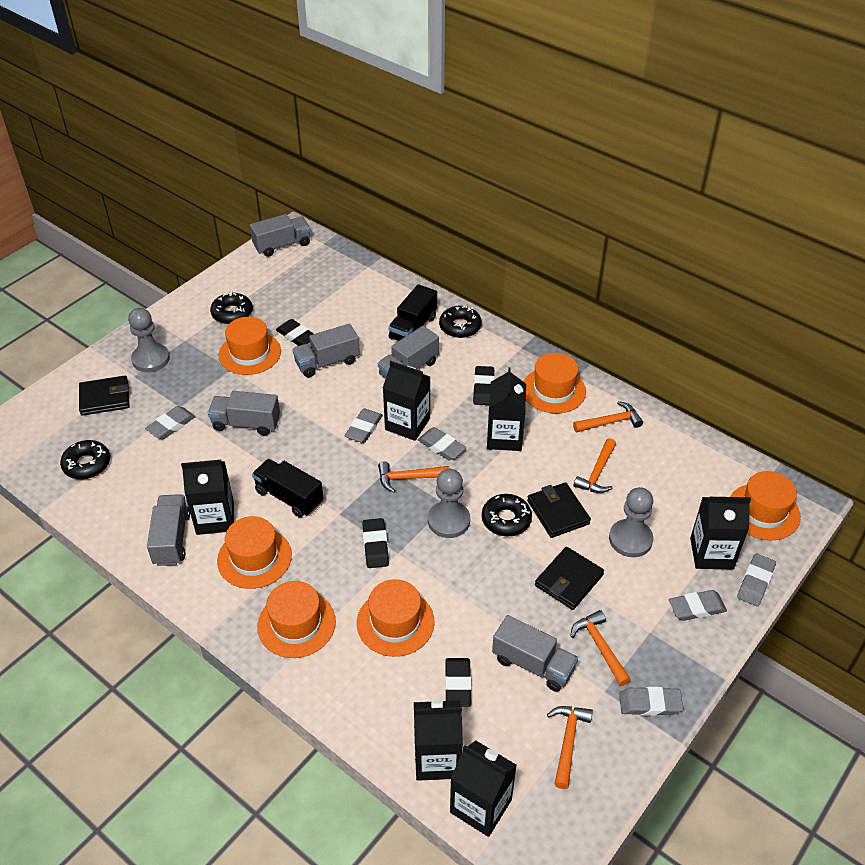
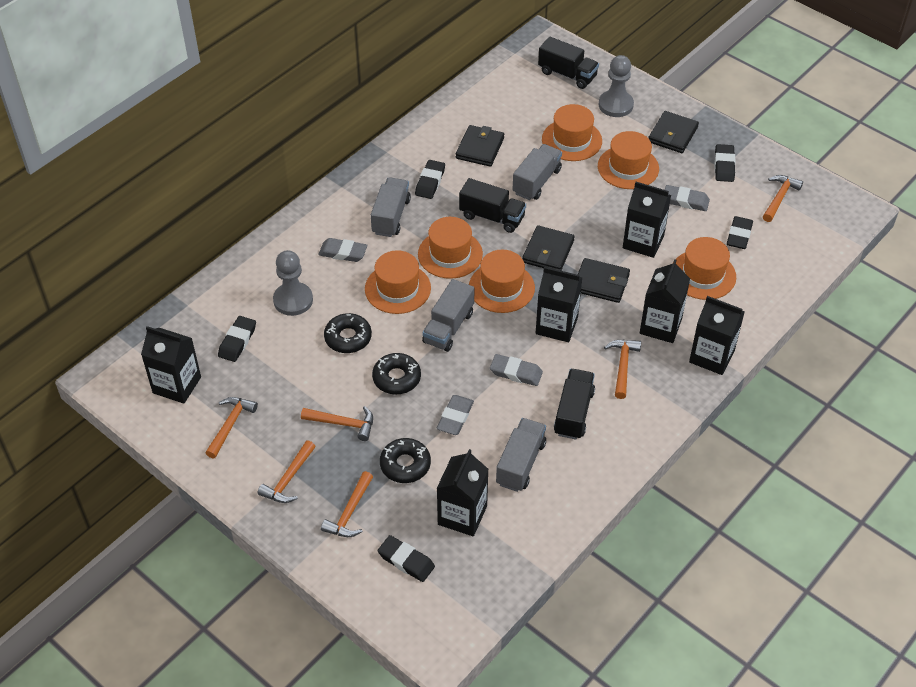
black donut: [60,440,110,479] [210,291,253,324] [439,306,482,338] [482,494,532,537] = 4 -> [324,313,372,353] [372,353,421,394] [380,438,431,483] = 3
black eraser: [276,319,314,346] [362,518,389,568] [445,658,472,707] [473,366,495,405] = 4 -> [218,316,256,362] [378,535,435,582] [415,160,445,199] [715,144,735,182] [727,216,753,249] = 5
black truck: [252,459,324,518] [388,284,437,341] = 2 -> [459,178,526,233] [538,37,599,89] [554,369,595,440] = 3
black wallet: [79,376,130,416] [527,482,591,538] [535,547,604,610] = 3 -> [456,125,504,167] [522,225,575,271] [578,258,630,303] [648,111,699,153] = 4
grey eraser: [145,406,195,439] [345,409,383,443] [418,427,466,460] [619,687,683,716] [669,590,727,621] [737,553,776,606] = 6 -> [318,238,368,262] [437,395,474,435] [490,354,543,386] [665,185,710,211] = 4
grey pawn: [128,308,170,372] [428,469,470,538] [609,487,653,557] = 3 -> [273,250,313,316] [599,55,634,117] = 2
grey truck: [147,494,190,566] [208,391,280,435] [250,214,311,257] [292,324,360,378] [378,326,439,379] [492,615,578,692] = 6 -> [371,177,411,237] [422,279,474,352] [496,418,546,492] [512,144,562,200] = 4
orange hammer: [378,461,450,493] [547,706,593,789] [570,610,631,686] [573,401,643,432] [574,438,616,493] = 5 -> [206,397,258,458] [257,440,316,503] [301,406,373,441] [321,471,373,537] [604,340,641,399] [763,175,803,222] = 6

